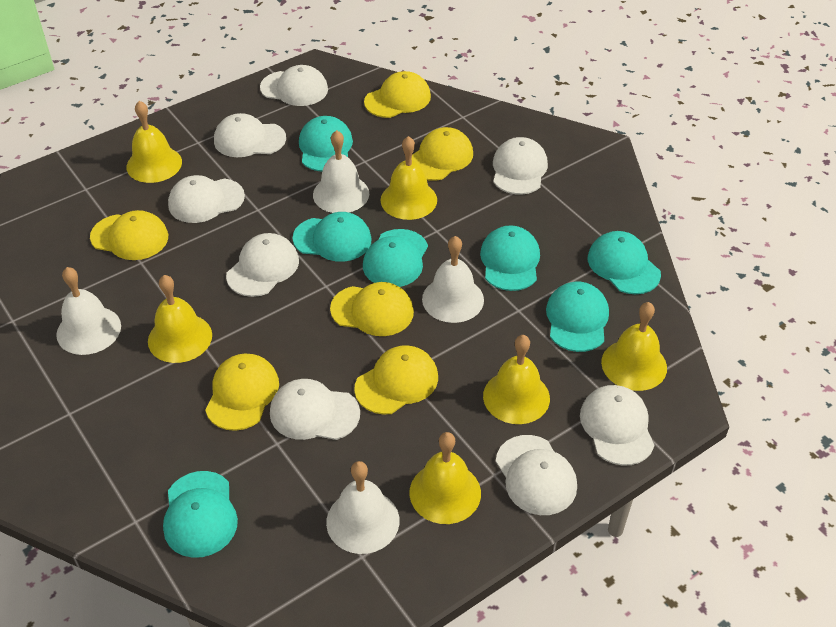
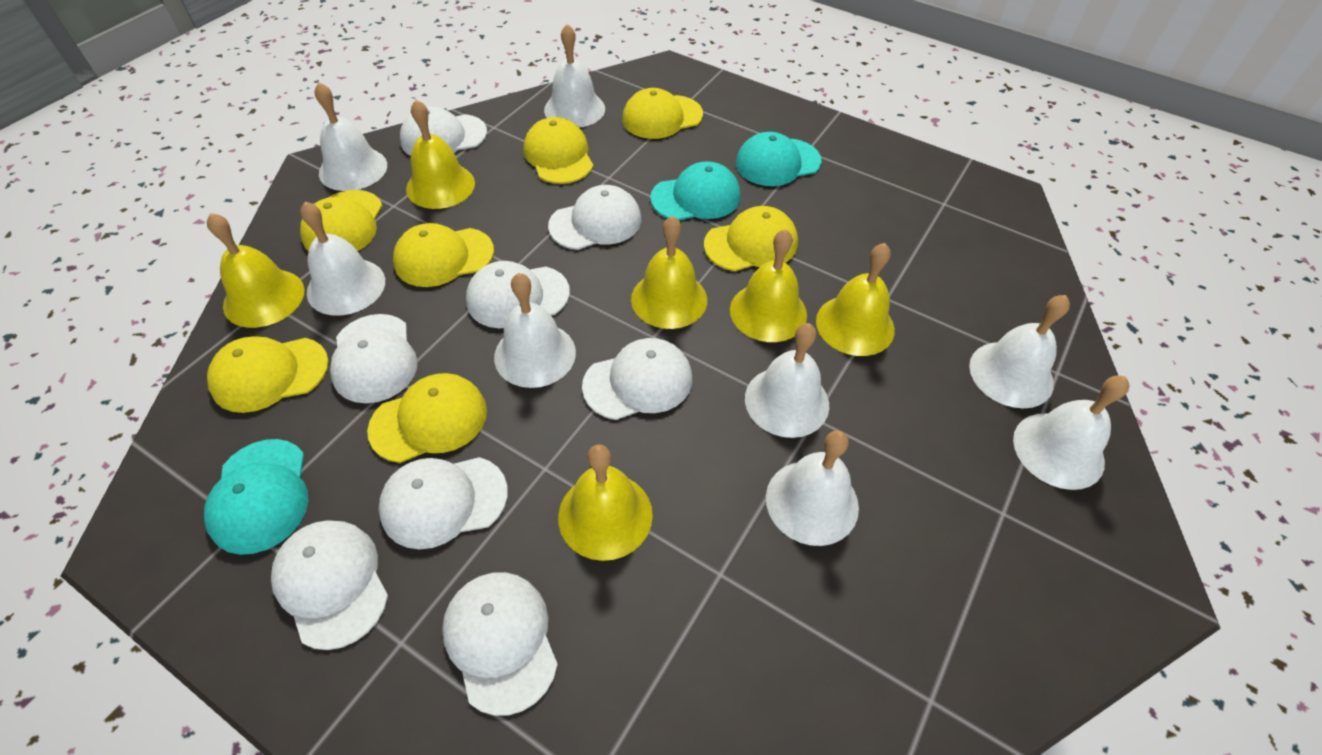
turquoise cap: [163,471,238,558] [293,212,372,262] [299,116,353,171] [363,229,428,287] [480,225,540,291] [546,282,609,352] [588,231,661,294] = 7 -> [204,439,308,555] [650,161,741,220] [736,132,822,186] = 3
white bell: [56,267,121,355] [313,130,369,213] [326,461,399,554] [422,236,484,323] = 4 -> [300,202,385,316] [315,82,387,191] [494,273,576,388] [544,24,605,128] [745,323,829,438] [766,431,859,546] [969,295,1070,408] [1013,375,1130,490] = 8
yellow cap: [90,210,168,260] [205,354,279,431] [330,282,414,336] [354,345,438,414] [364,71,431,118] [412,127,473,181] = 6 -> [207,337,329,413] [300,190,383,251] [367,373,487,463] [393,223,494,287] [524,117,593,184] [622,88,703,139] [704,206,798,271] = 7

